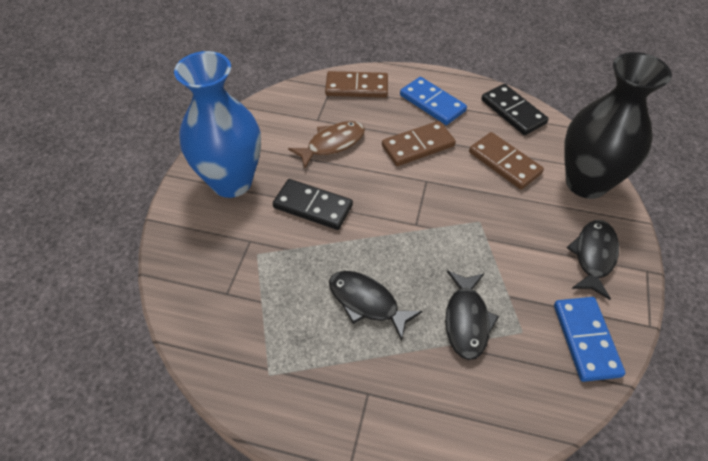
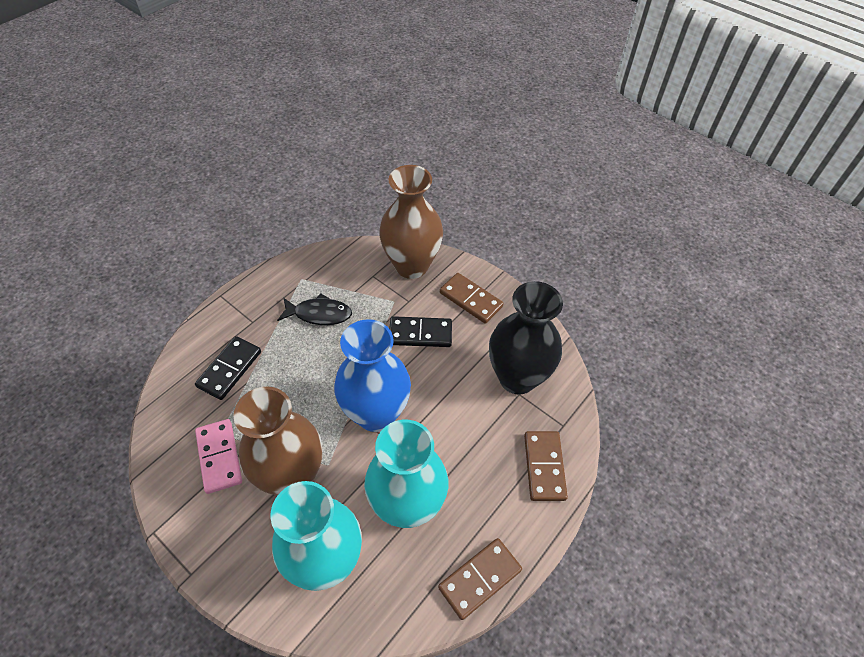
black fish: [329,271,422,341] [445,271,499,360] [567,220,619,300] = 3 -> [277,293,352,325] = 1
blue domino: [400,77,467,125] [554,297,625,382] = 2 -> none = 0
brown fish: [288,121,365,169] = 1 -> none = 0
brown vase: none = 0 -> [233,387,322,495] [379,165,443,279] = 2
pink domino: none = 0 -> [195,419,242,494] = 1
turquoise vase: none = 0 -> [270,481,362,591] [364,420,448,528] = 2

